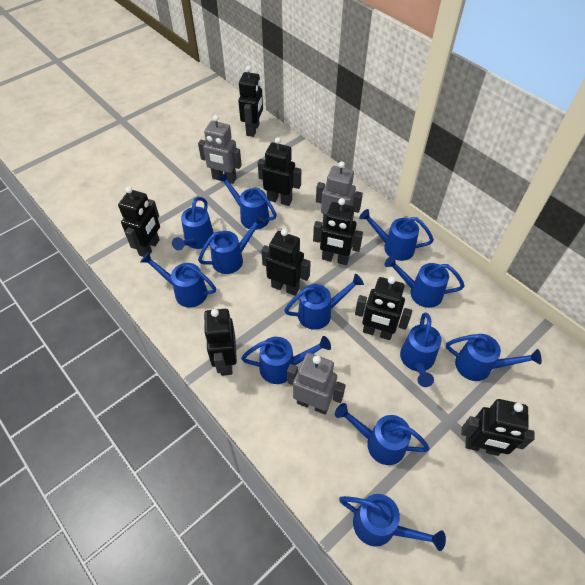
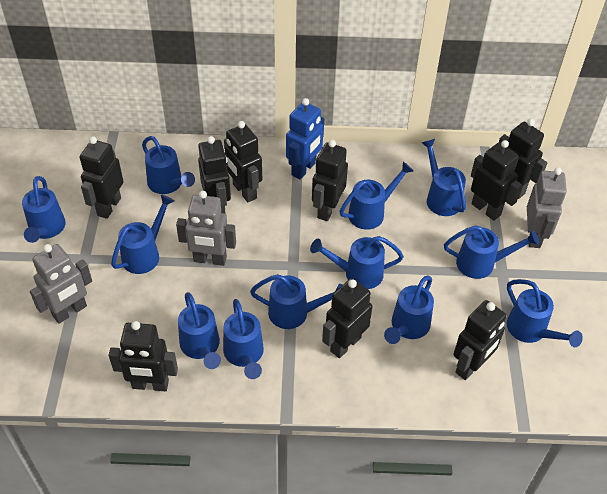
black robot: [118,186,160,257] [203,309,237,376] [238,66,263,137] [258,137,301,206] [261,229,311,296] [313,198,363,265] [355,276,412,340] [461,399,534,456] = 8 -> [80,136,124,219] [109,321,178,391] [198,136,231,214] [224,121,262,202] [312,140,348,221] [322,278,373,358] [453,300,506,380] [471,140,522,221] [499,119,547,199] = 9
blue robot: none = 0 -> [286,98,324,179] = 1

